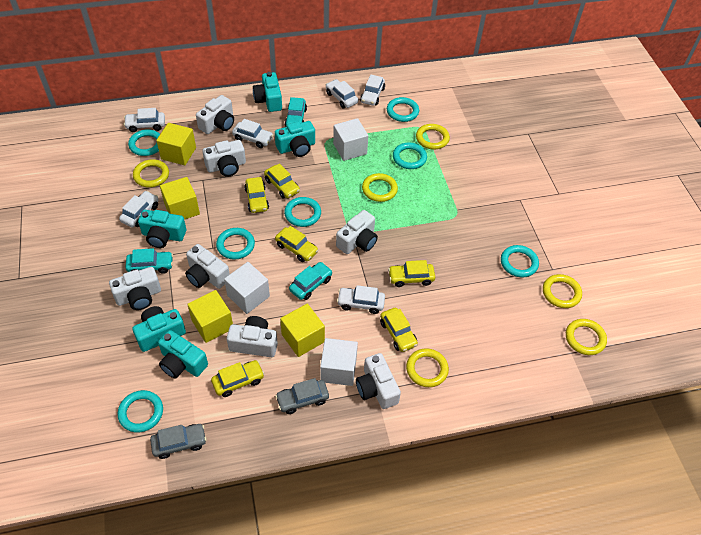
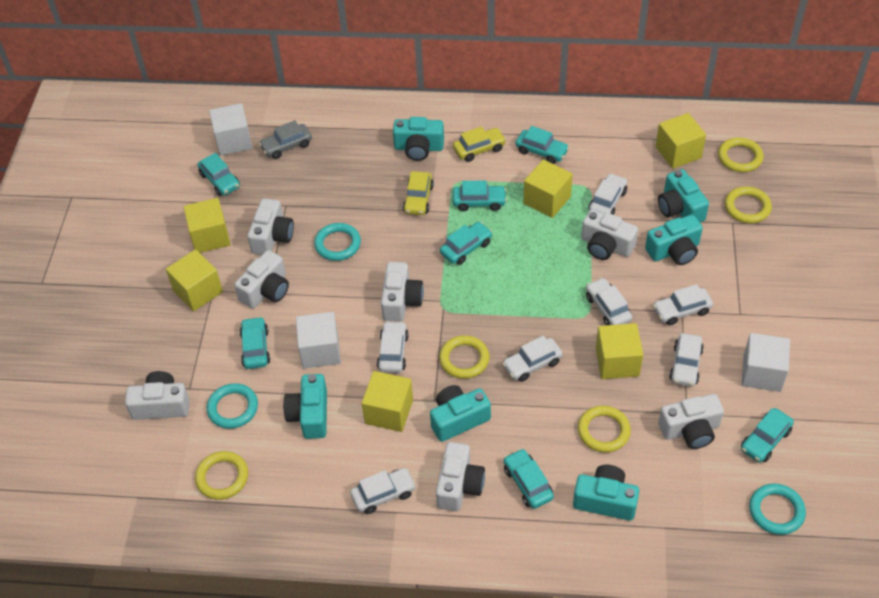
grey car: [150,424,207,459] [275,378,329,414] = 2 -> [259,120,312,159] = 1
turquoise camera: [132,306,186,352] [138,210,186,248] [158,330,208,379] [253,72,282,112] [275,121,315,157] = 5 -> [283,374,327,439] [393,117,444,161] [430,385,491,442] [573,465,639,521] [645,215,703,265] [658,169,709,222] = 6
turquoise car: [125,248,173,274] [285,97,307,127] [289,262,333,300] = 3 -> [197,153,240,196] [240,317,270,369] [440,222,492,265] [453,180,507,211] [504,448,554,509] [515,126,569,164] [741,408,794,462] = 7
turquoise ring: [118,390,163,433] [128,129,160,156] [216,228,255,260] [284,197,321,227] [387,97,419,122] [393,142,427,169] [501,245,539,277] = 7 -> [207,383,258,429] [314,223,361,261] [749,484,806,535] = 3
white car: [119,191,158,227] [124,108,165,132] [232,119,274,148] [326,79,358,108] [337,285,385,314] [360,75,385,105] = 6 -> [350,468,416,514] [377,321,409,373] [502,336,562,382] [586,278,632,325] [589,173,627,215] [653,284,713,325] [669,333,704,387] = 7
yellow car: [211,360,264,397] [244,177,269,213] [264,163,300,199] [275,226,319,262] [380,308,418,352] [388,260,435,287] = 6 -> [403,171,434,215] [453,127,506,162] = 2
yellow cube: [156,123,196,165] [160,177,200,219] [187,290,233,343] [280,304,325,357] = 4 -> [166,249,223,311] [183,198,231,253] [362,371,413,432] [523,159,573,218] [596,323,643,379] [655,113,706,169] = 6
yellow ring: [133,159,169,188] [362,173,398,202] [406,348,449,387] [416,124,450,149] [543,274,582,308] [566,319,607,355] = 6 -> [195,451,248,500] [439,335,490,379] [578,406,631,453] [718,137,764,172] [725,186,772,223] = 5

